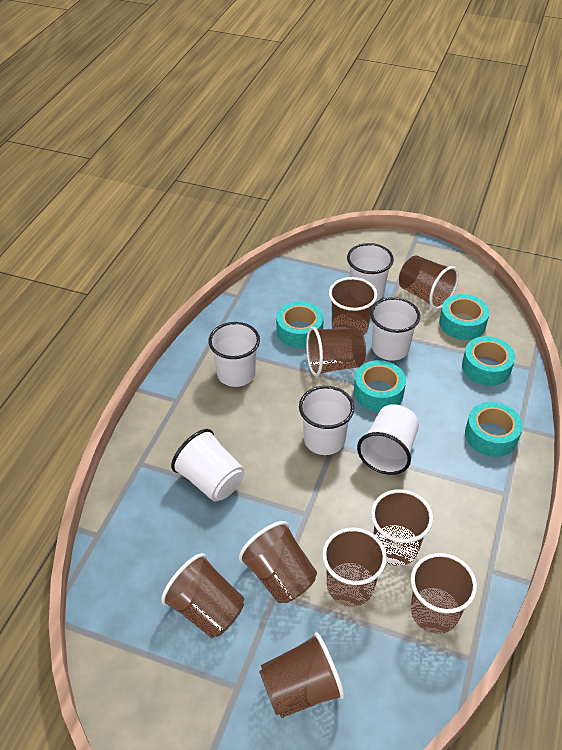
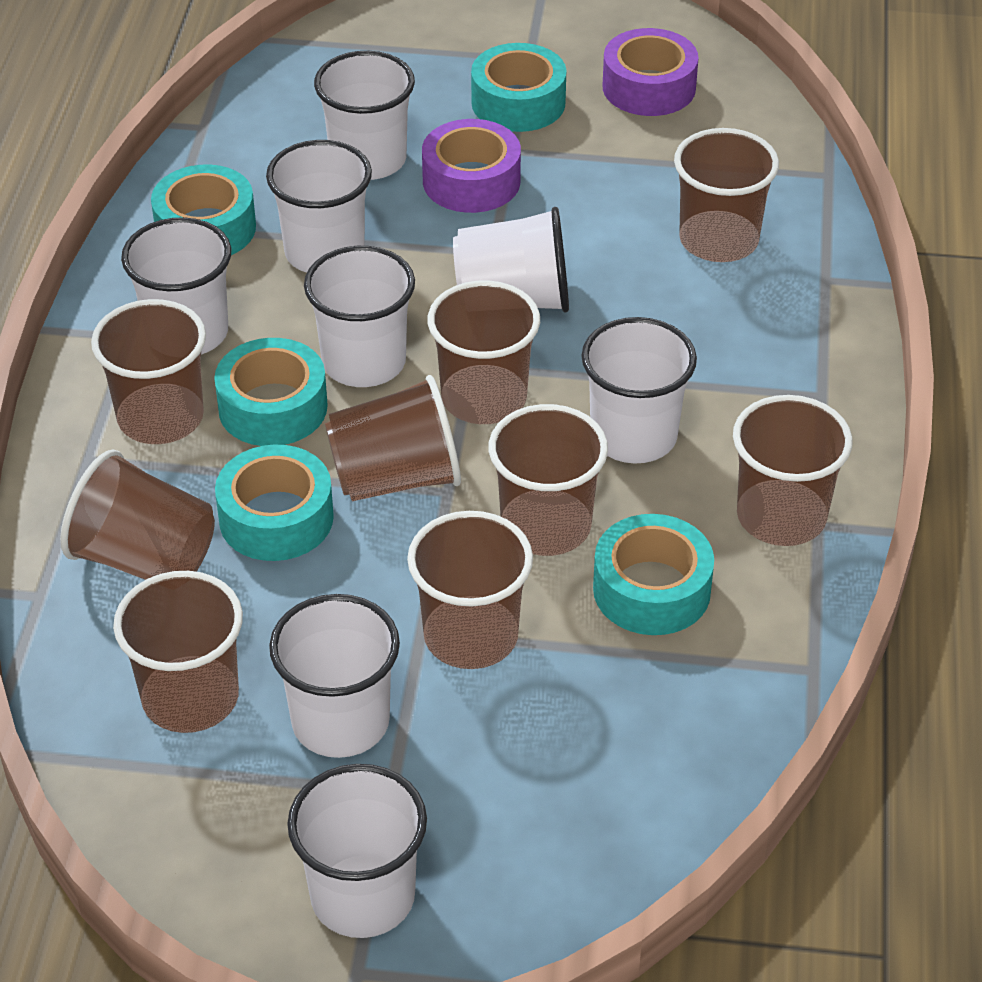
purple tape: none = 0 -> [422,119,521,213] [603,28,698,116] = 2
white cup: [171,429,244,502] [209,322,260,387] [299,386,354,455] [347,243,394,301] [357,404,419,475] [370,297,420,361] = 6 -> [121,217,231,355] [266,140,372,273] [269,594,400,758] [287,764,427,938] [304,246,415,387] [314,51,415,180] [453,207,569,313] [581,317,697,463] = 8

